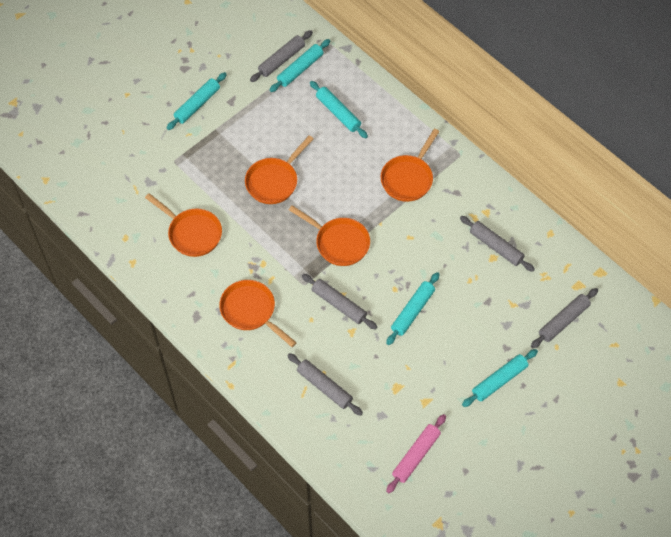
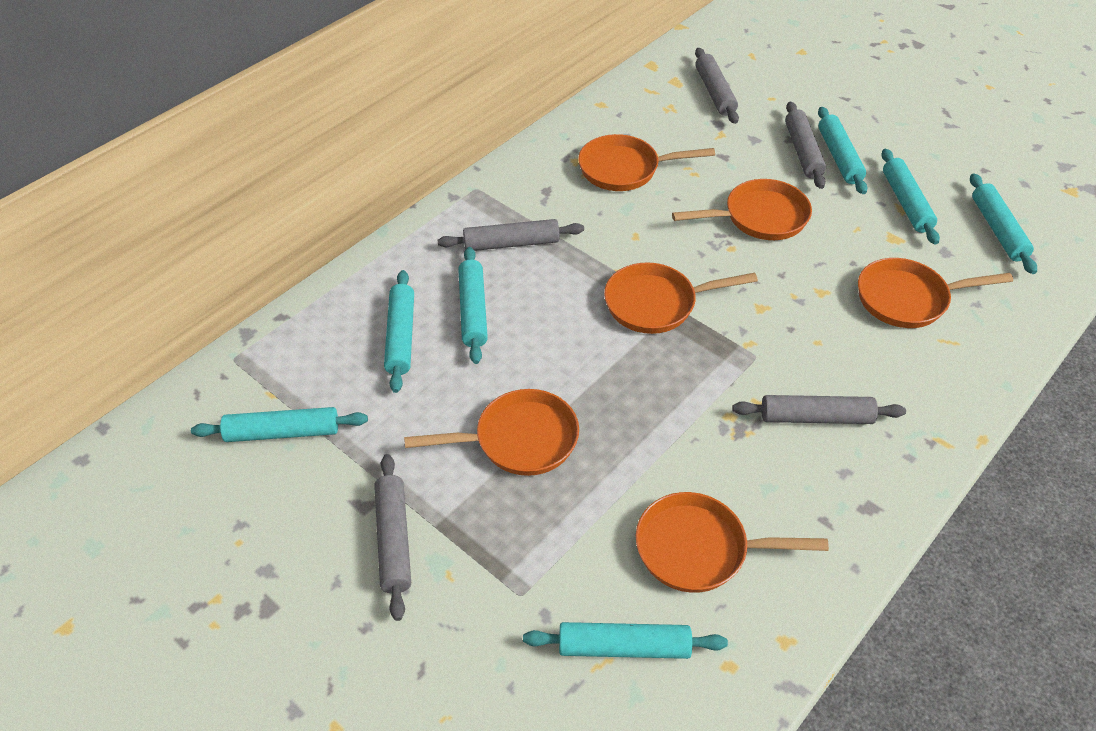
orange pan: [145,193,222,257] [219,280,297,347] [245,135,313,204] [289,205,370,266] [380,129,440,202] = 5 -> [404,389,579,476] [578,134,715,191] [604,263,758,334] [636,492,829,593] [672,179,812,240] [858,258,1013,328] = 6
pink rolling pin: [386,414,446,493] = 1 -> none = 0
turquoise rolling pin: [167,72,227,130] [270,39,330,92] [310,81,368,138] [386,272,439,345] [462,349,538,407] = 5 -> [191,407,368,442] [384,270,414,393] [458,247,488,364] [523,622,728,659] [818,107,868,194] [882,149,940,244] [970,173,1037,274] = 7

